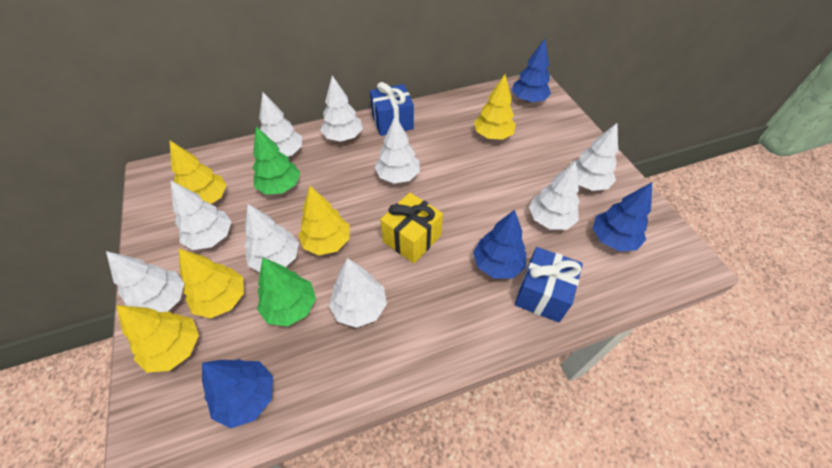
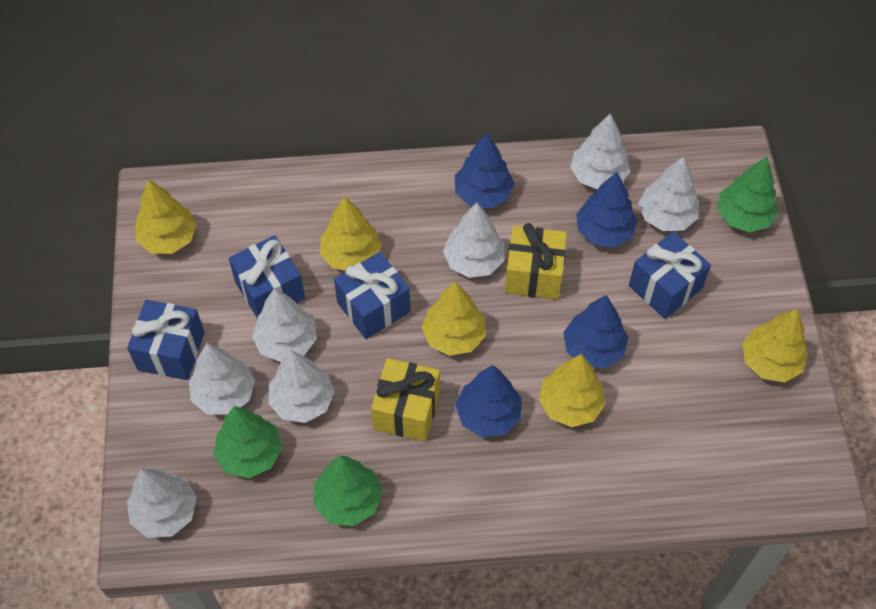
blue gift: [370,82,414,136] [515,247,583,322] = 2 -> [127,300,205,380] [229,235,305,319] [334,252,410,339] [629,232,711,319] = 4
green tree: [253,127,300,195] [257,257,316,326] = 2 -> [214,406,282,478] [314,456,382,526] [717,156,779,233] = 3
white tree: [106,251,184,312] [171,181,232,250] [244,204,299,272] [259,92,302,156] [321,75,363,142] [329,258,387,328] [375,116,420,184] [529,161,580,230] [570,123,618,191] = 9 -> [127,468,197,538] [189,343,255,415] [252,288,317,362] [268,350,334,423] [443,203,505,278] [570,113,630,189] [638,156,699,231] = 7
yellow gift: [380,193,443,263] = 1 -> [371,358,440,442] [505,223,567,300] = 2

